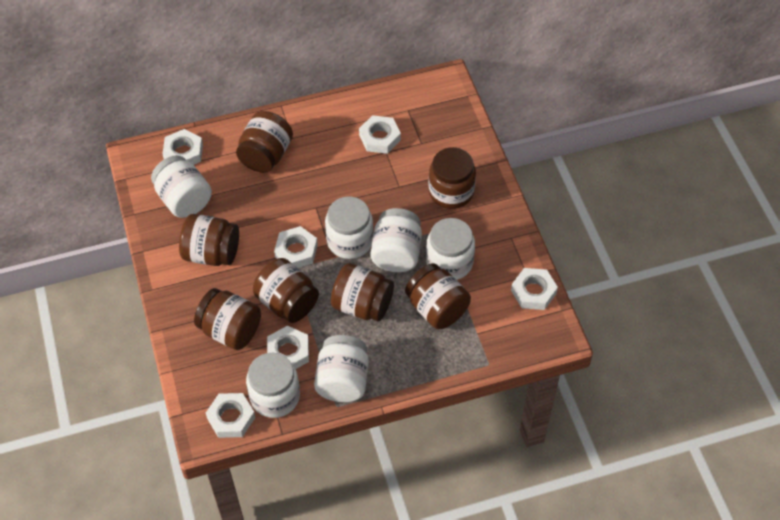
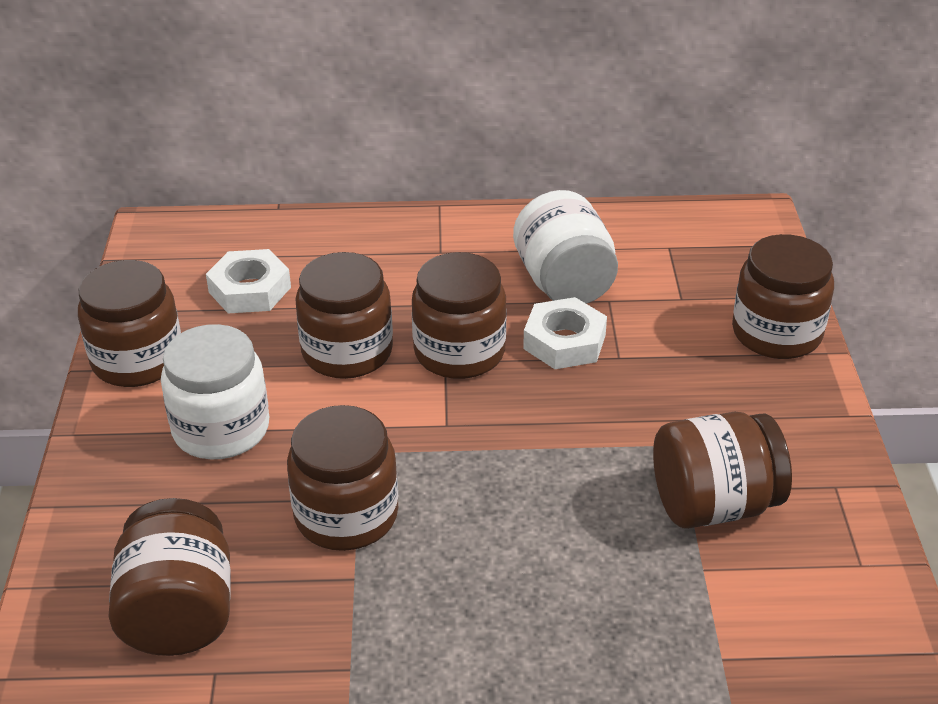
white jar: [151,155,212,218] [246,353,300,418] [314,335,369,402] [325,197,374,259] [371,208,422,272] [426,218,475,280] = 6 -> [161,324,269,459] [513,190,618,304] = 2
white nut: [162,129,203,165] [206,393,255,438] [267,325,309,369] [274,226,318,268] [359,115,401,154] [511,268,558,310] = 6 -> [206,249,291,313] [523,297,607,369] = 2

